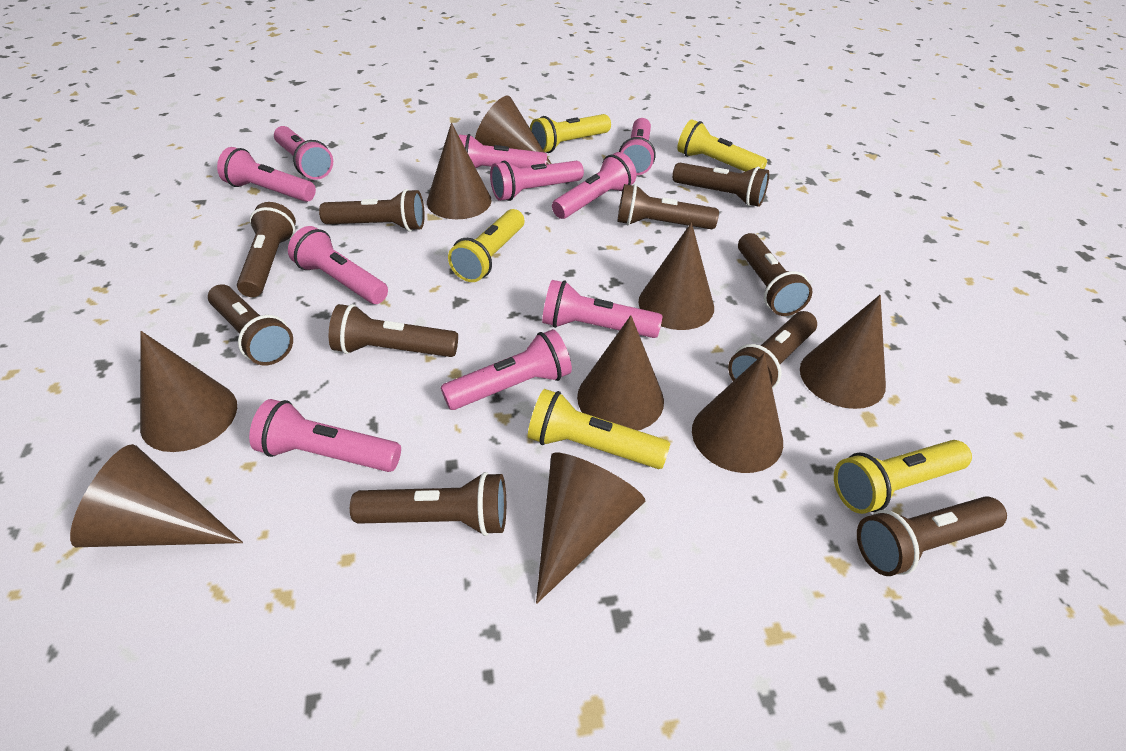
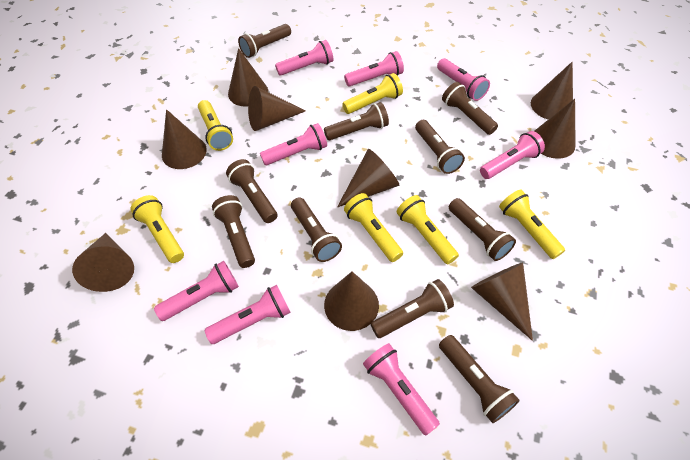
pink flashlight: [217,147,316,202] [249,399,401,472] [274,126,333,180] [288,226,388,304] [441,329,572,410] [458,134,547,168] [490,161,584,201] [542,280,662,338] [552,152,636,219] [619,118,656,175] = 10 -> [154,261,239,321] [205,285,291,344] [260,123,327,165] [275,40,333,76] [344,51,404,86] [363,343,440,436] [437,58,490,101] [480,131,545,179] = 8
yellow flashlight: [448,209,524,282] [528,389,670,469] [530,114,611,153] [677,119,767,172] [834,440,972,514] = 5 -> [131,195,184,263] [198,100,233,151] [342,73,403,114] [344,193,403,262] [397,195,459,265] [499,190,565,259] = 6

